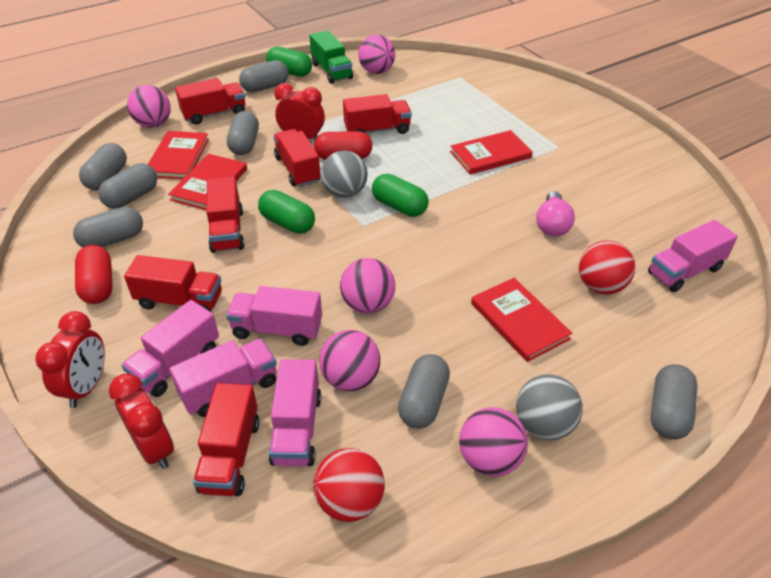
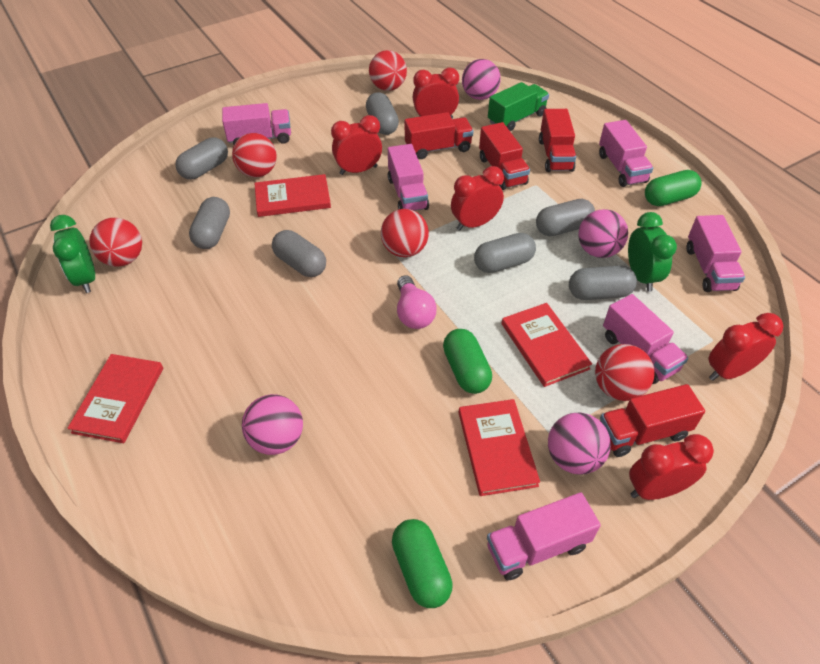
green clock: none = 0 -> [50,215,95,293] [628,212,677,292] = 2
grey ball: [321,150,368,198] [516,374,583,440] = 2 -> none = 0
pink ball: [127,85,171,128] [319,330,380,391] [340,258,395,314] [358,35,395,74] [459,407,528,476] = 5 -> [242,394,303,455] [462,59,501,100] [548,413,611,474] [578,209,628,258] = 4
pink truck: [121,300,219,397] [169,338,277,417] [226,286,322,346] [269,359,321,466] [648,220,738,292] = 5 -> [222,103,291,144] [388,144,429,211] [487,492,601,580] [599,120,653,187] [603,294,689,384] [686,215,745,292] = 6
red ball: [313,448,385,522] [579,241,635,294] = 2 -> [89,218,142,267] [232,133,277,177] [369,50,407,91] [381,209,429,257] [595,344,655,401] = 5
red capsule: [75,245,113,304] [314,131,372,160] = 2 -> none = 0
red clock: [35,311,105,408] [109,374,174,469] [274,83,325,139] = 3 -> [331,115,382,175] [413,67,459,119] [451,166,504,231] [629,434,714,500] [708,313,783,381] = 5
red truck: [124,255,222,312] [175,78,245,125] [193,383,259,496] [206,177,245,253] [273,129,320,187] [343,94,412,134] = 6 -> [405,112,473,159] [479,122,530,190] [539,109,576,172] [600,384,705,457] = 4

